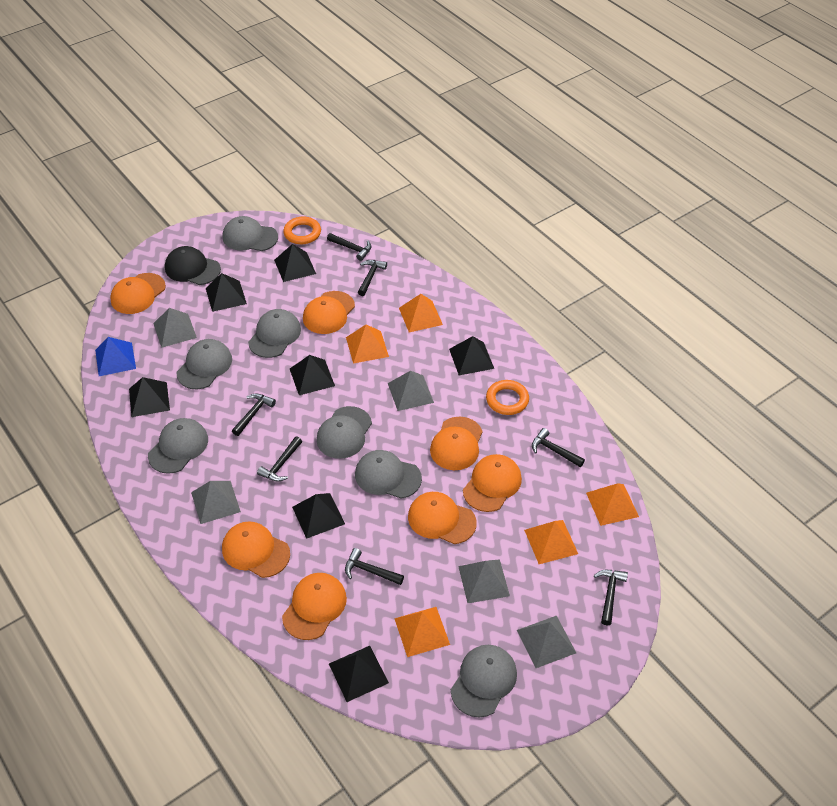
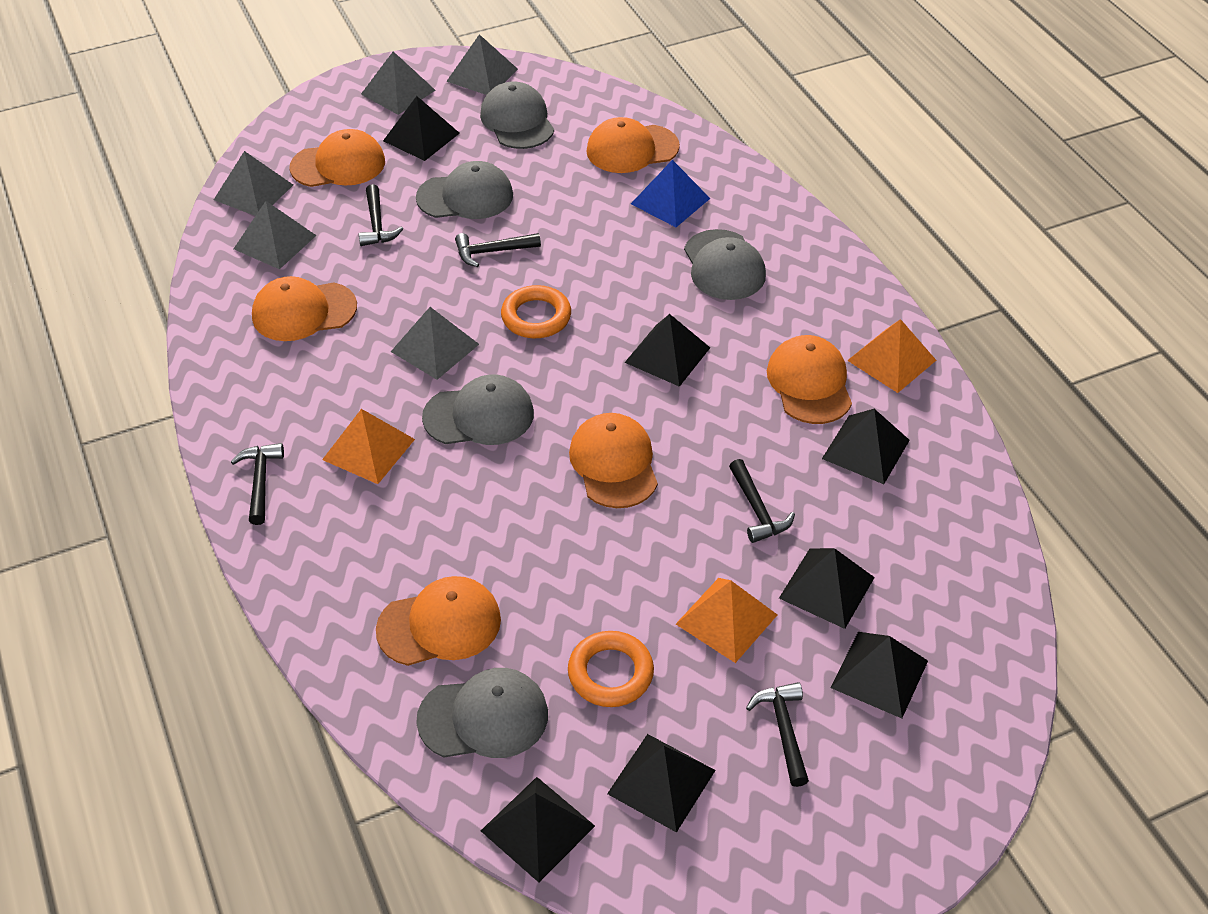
black cap: [165,246,221,285] = 1 -> none = 0
black hammer: [232,393,276,436] [257,437,302,482] [327,233,372,261] [345,548,404,585] [358,260,387,296] [532,428,585,467] [594,570,628,625] = 7 -> [231,443,284,525] [359,184,403,246] [455,233,541,267] [729,459,795,543] [746,682,809,787] = 5
grey cap: [148,418,208,474] [177,339,232,389] [223,216,278,251] [248,309,301,358] [317,406,372,459] [355,450,422,499] [451,645,517,717] = 7 -> [416,161,513,219] [416,668,548,758] [422,374,534,445] [480,81,554,149] [684,229,766,300] = 5
orange cap: [110,273,166,314] [222,521,290,578] [282,573,347,640] [303,291,355,334] [408,492,477,544] [430,417,482,470] [463,454,522,512] = 7 -> [252,276,357,341] [290,129,385,187] [376,576,501,666] [569,413,658,508] [587,117,680,173] [767,335,852,424] = 6
orange pyramid: [346,325,389,364] [394,607,450,657] [399,294,443,332] [524,520,578,564] [586,483,639,526] = 5 -> [322,409,415,484] [676,578,777,663] [847,319,936,393] = 3

